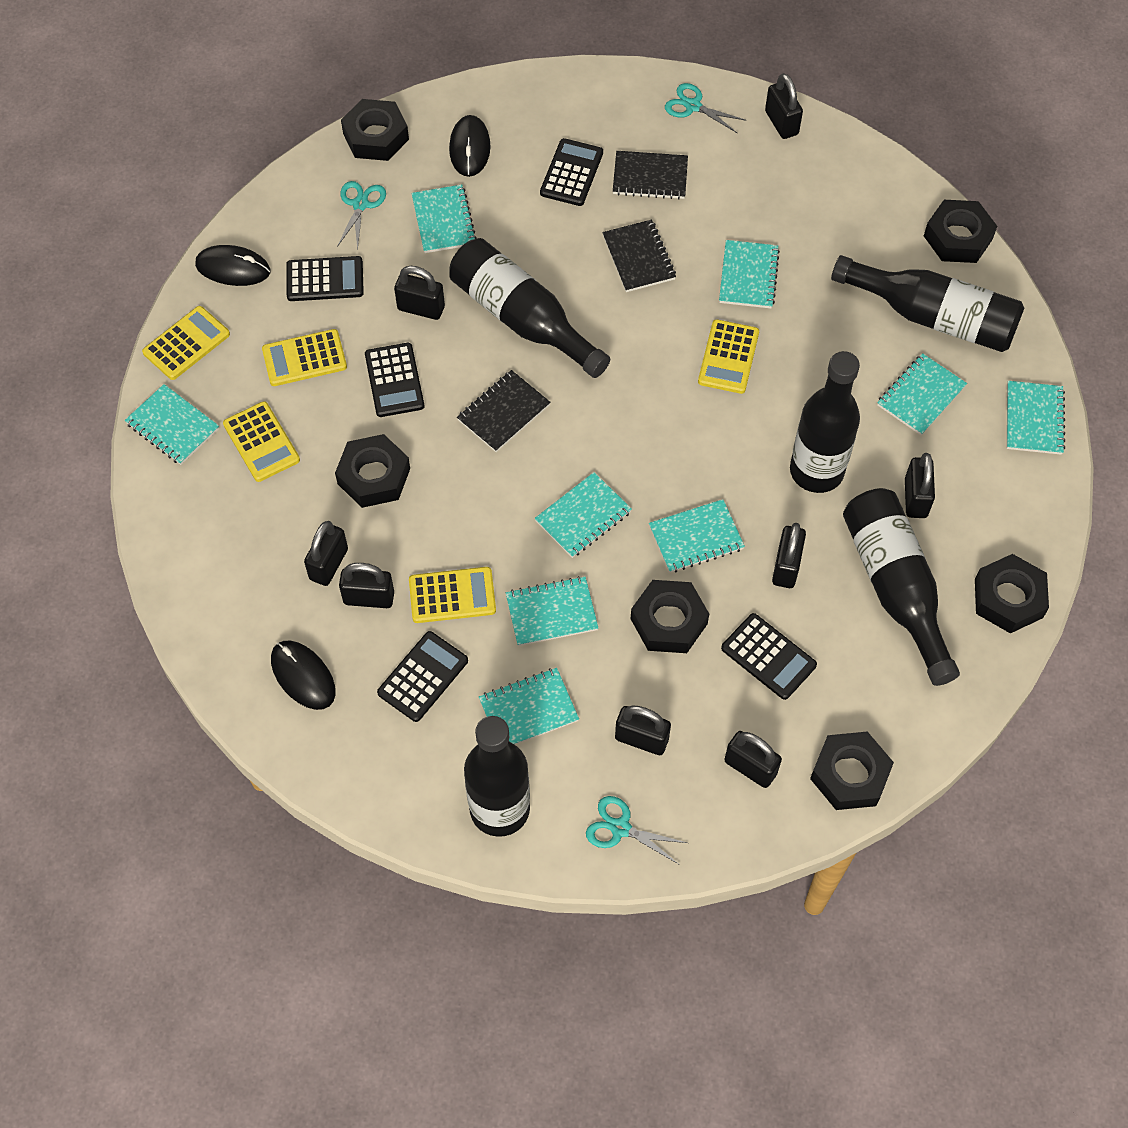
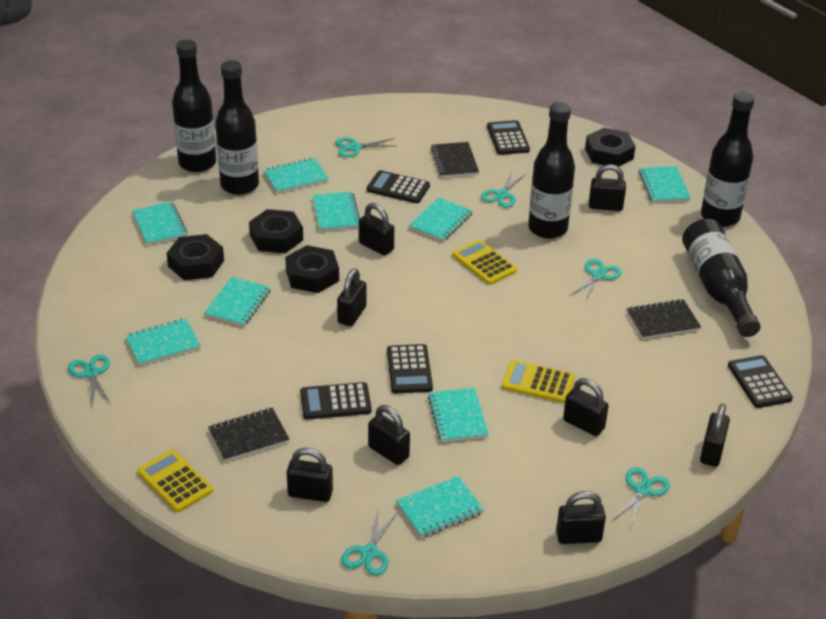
black mouse: [195,245,271,286] [271,641,336,710] [449,115,490,177] = 3 -> none = 0
black nut: [335,434,410,508] [341,99,409,161] [631,580,709,653] [810,731,894,810] [924,200,997,263] [975,554,1049,633] = 6 -> [167,234,224,280] [249,209,303,253] [285,245,339,293] [585,128,635,167] = 4
turquoise scissors: [337,181,386,250] [586,796,687,864] [665,83,747,133] = 3 -> [68,355,111,406] [335,137,395,157] [341,511,398,575] [481,171,526,207] [570,259,621,302] [612,467,670,528] = 6
yellow calculator: [142,306,230,380] [223,401,300,482] [262,329,347,386] [409,567,496,623] [698,319,759,394] = 5 -> [137,450,213,512] [452,240,517,285] [502,360,575,403] = 3

